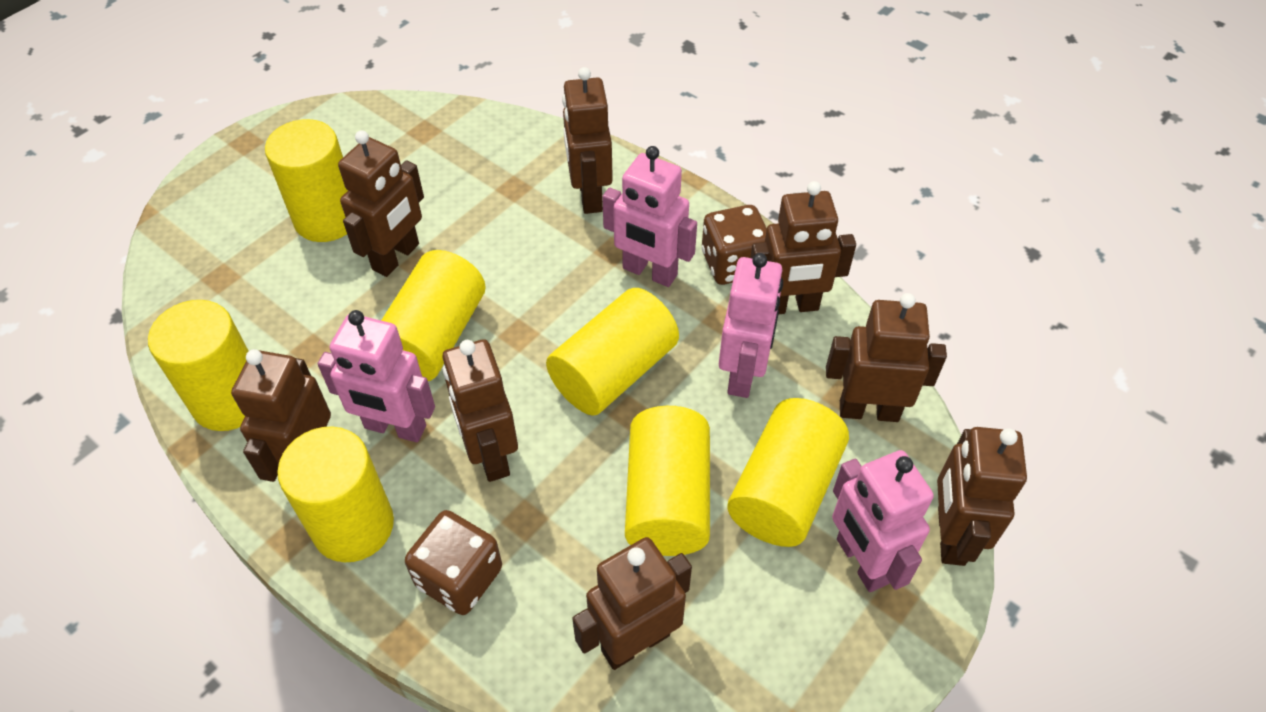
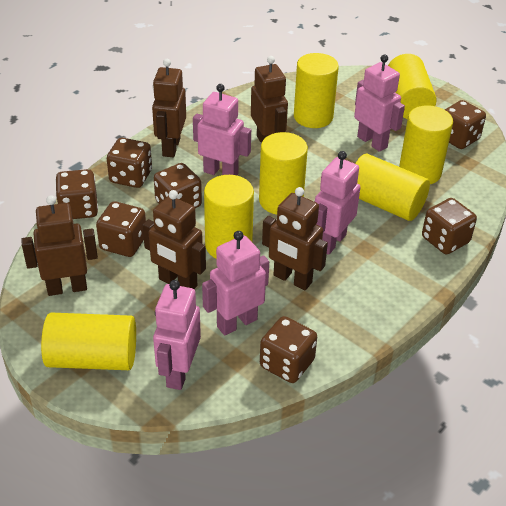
brown dice: [405,510,502,615] [702,205,767,285] = 2 -> [55,169,98,219] [96,201,146,257] [107,138,152,188] [154,163,202,208] [260,316,317,383] [422,198,477,254] [445,100,486,149] = 7
brown robot: [231,349,331,482] [338,130,424,277] [443,339,518,482] [562,67,613,214] [572,537,692,670] [750,181,856,314] [826,293,947,422] [937,427,1027,566] = 8 -> [21,195,98,296] [143,190,206,289] [152,59,186,157] [251,56,288,142] [262,187,328,290] = 5
pink robot: [318,310,435,442] [602,146,697,287] [719,253,783,398] [832,450,934,592] = 4 -> [153,280,201,390] [193,84,251,176] [202,231,269,336] [315,151,361,255] [354,54,405,152] = 5

